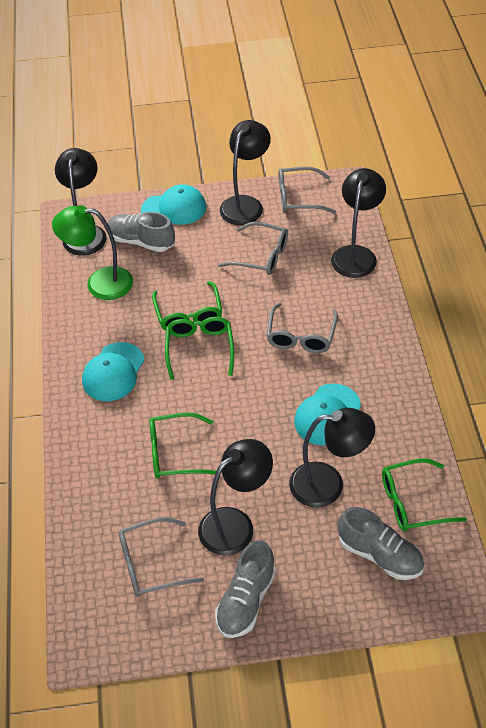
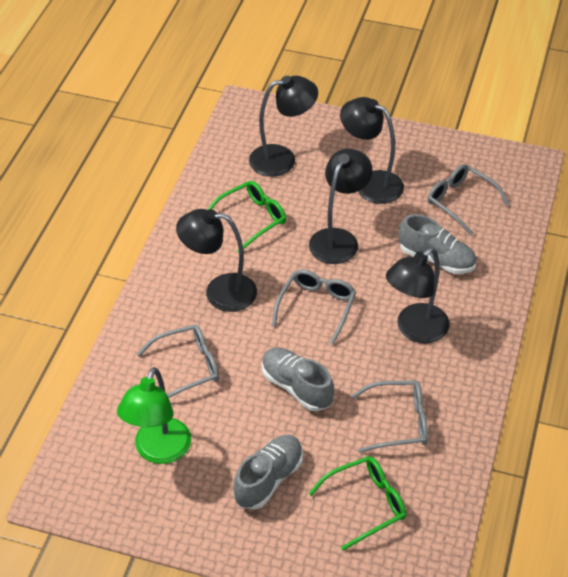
green glasses: [149,413,216,479] [152,281,222,331] [165,317,234,380] [382,458,467,531] = 4 -> [208,181,286,252] [308,456,406,551] = 2
turquoise cap: [82,342,145,401] [141,184,206,225] [294,384,361,445] = 3 -> none = 0

